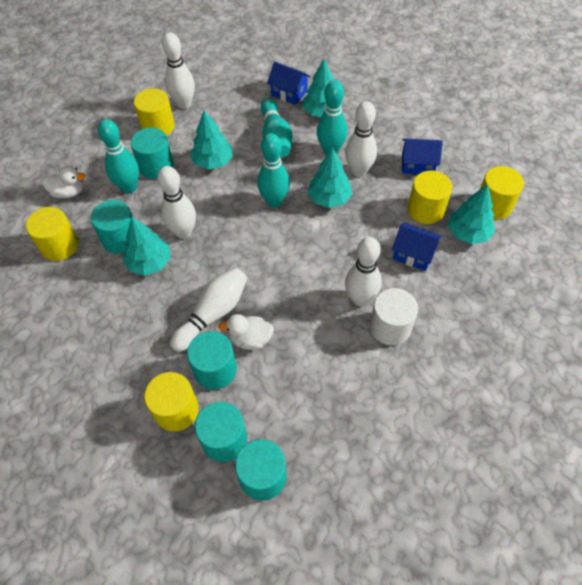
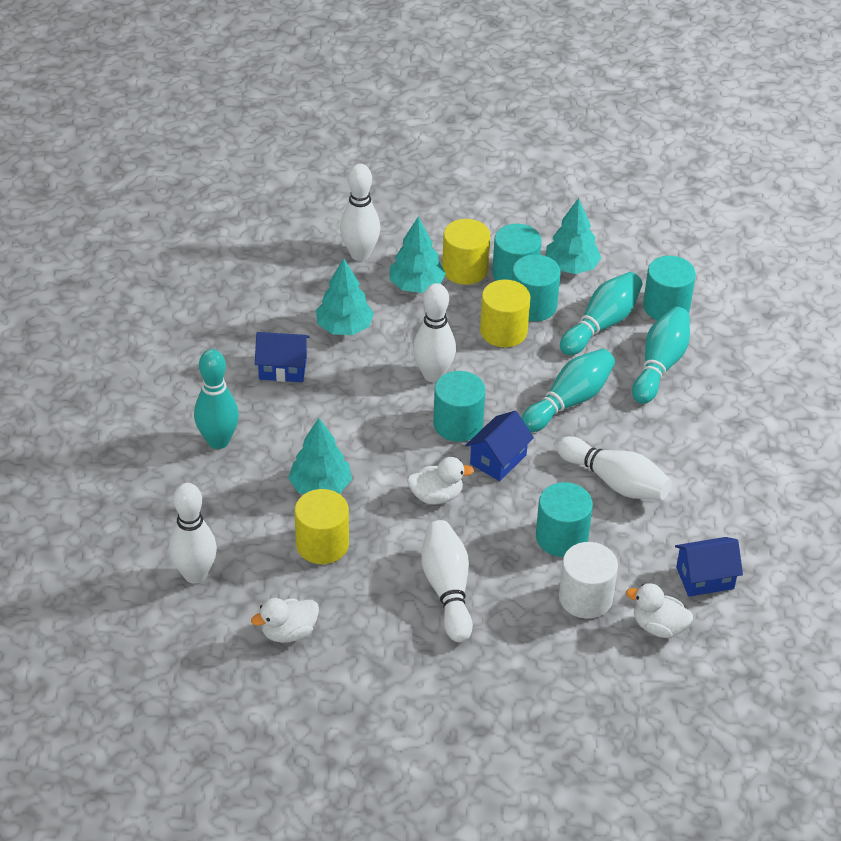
turquoise tree: [123,217,171,276] [190,110,233,170] [303,59,343,117] [307,148,352,208] [448,184,495,244] = 5 -> [288,418,352,494] [316,259,374,335] [389,216,446,293] [545,198,601,274] = 4
white duck: [41,166,86,198] [218,314,274,350] = 2 -> [251,598,319,643] [407,457,474,505] [626,583,693,638] = 3
yellow cylinder: [26,207,78,261] [134,88,175,136] [144,372,199,432] [408,171,452,224] [480,166,524,220] = 5 -> [295,489,349,564] [442,219,490,285] [480,279,530,347] = 3

